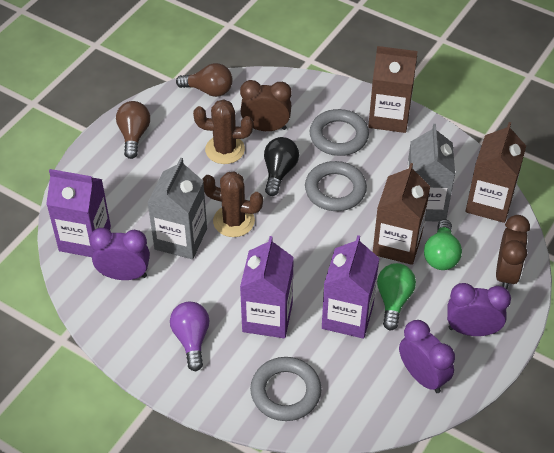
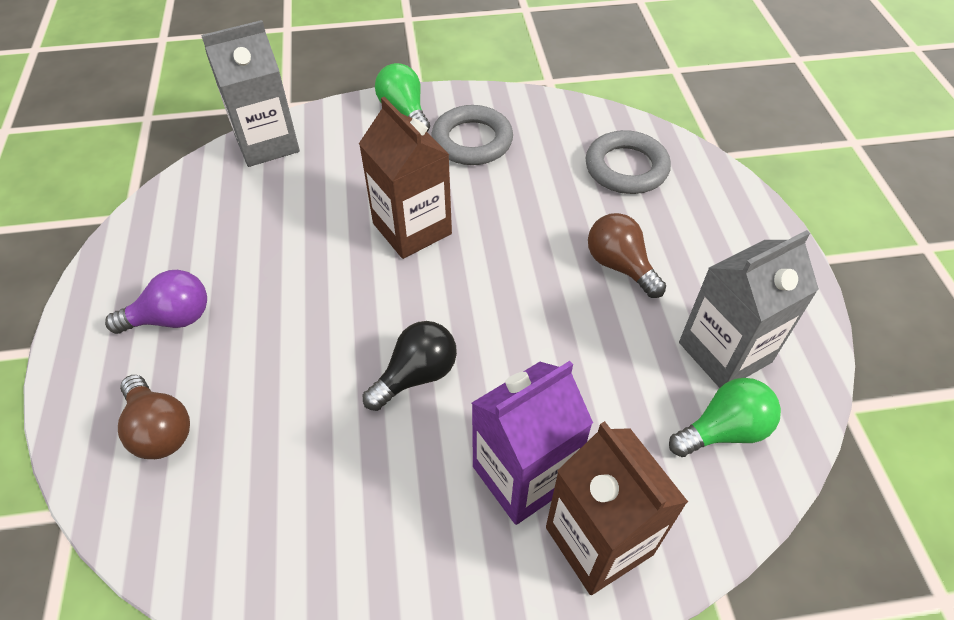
brown cactus: [193,99,253,164] [202,171,263,237] = 2 -> none = 0
brown carton: [368,46,418,133] [373,163,430,265] [466,122,526,223] = 3 -> [359,97,452,259] [546,421,688,595] = 2
brown clock: [240,80,292,131] [496,215,530,289] = 2 -> none = 0
grey ring: [250,357,322,421] [305,161,367,211] [310,109,369,156] = 3 -> [431,105,513,165] [586,130,671,194] = 2
purple carton: [46,169,111,257] [240,236,294,338] [322,235,379,339] = 3 -> [472,361,593,525] = 1
purple clock: [89,228,150,280] [399,320,455,393] [447,283,511,336] = 3 -> none = 0

